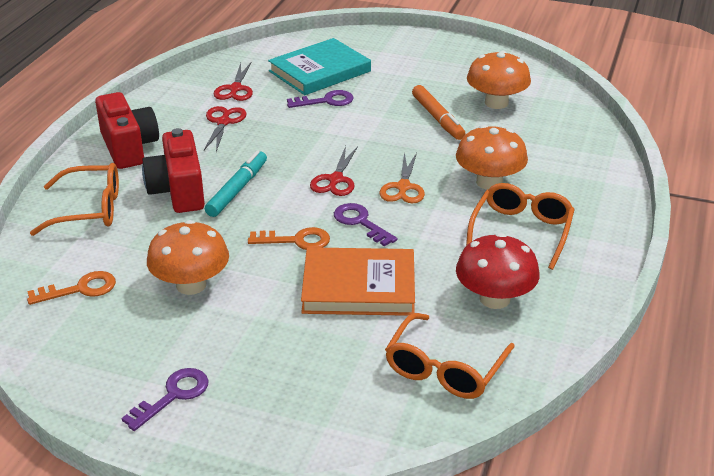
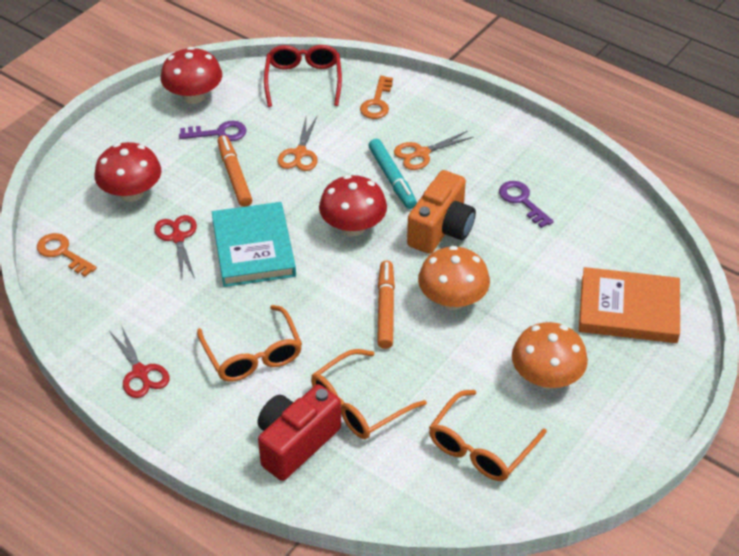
orange camera: none = 0 -> [407,170,476,254] = 1
orange marker: [412,85,466,140] = 1 -> [217,135,252,207] [377,261,395,349] = 2
orange mushroom: [147,220,229,295] [456,125,528,190] [467,51,531,109] = 3 -> [418,246,490,310] [512,322,588,389] = 2
orange scissors: [380,152,425,203] = 1 -> [277,117,318,171] [394,131,474,170] = 2
purple key: [122,368,209,431] [287,90,354,108] [334,203,397,246] = 3 -> [179,121,247,141] [499,181,554,228] = 2
red camera: [95,92,159,169] [142,128,205,213] = 2 -> [258,384,341,481] = 1
red glasses: none = 0 -> [264,45,342,107] = 1
red mushroom: [456,233,540,309] = 1 -> [95,142,161,202] [161,47,222,104] [319,175,387,236] = 3
red scissors: [204,106,247,152] [214,61,253,101] [310,146,358,196] = 3 -> [109,325,169,398] [154,215,197,278] = 2

